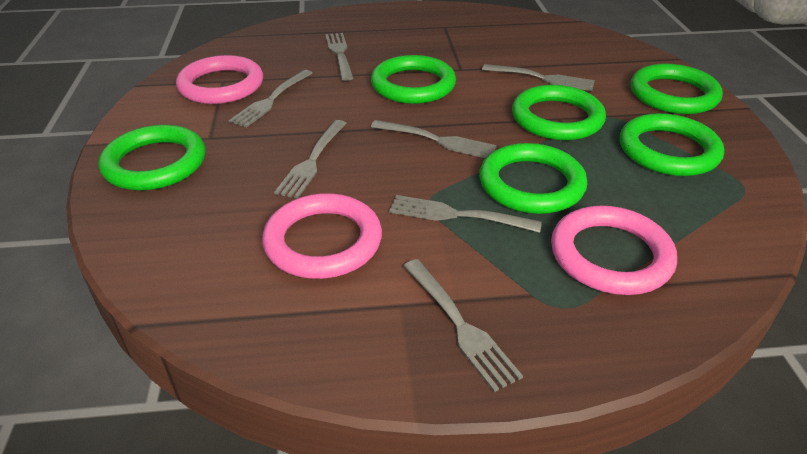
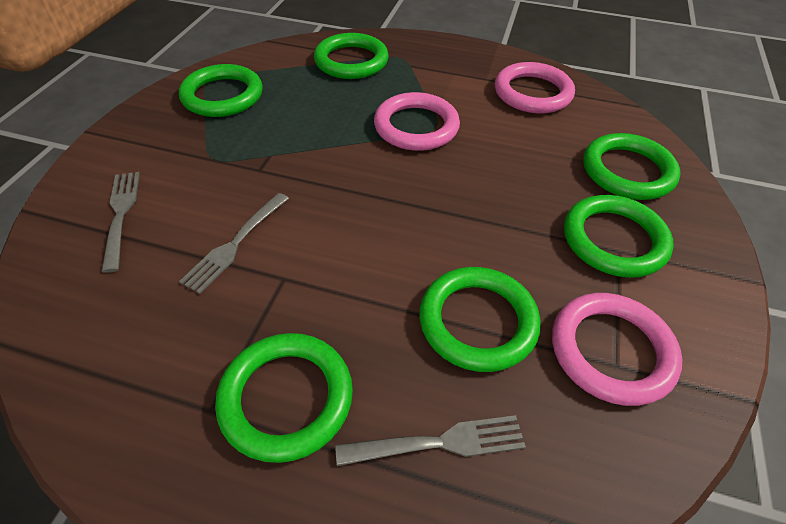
grey fork: [229,70,313,128] [274,120,347,199] [325,33,354,81] [371,120,497,158] [389,195,542,233] [404,259,523,392] [482,64,595,91] = 7 -> [102,172,140,273] [179,193,289,294] [335,415,526,466] = 3

